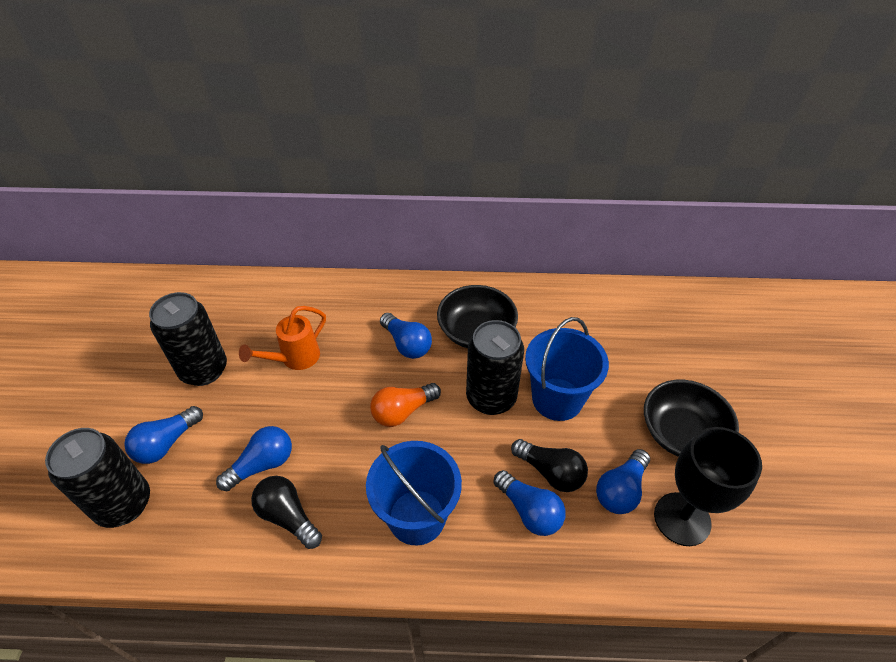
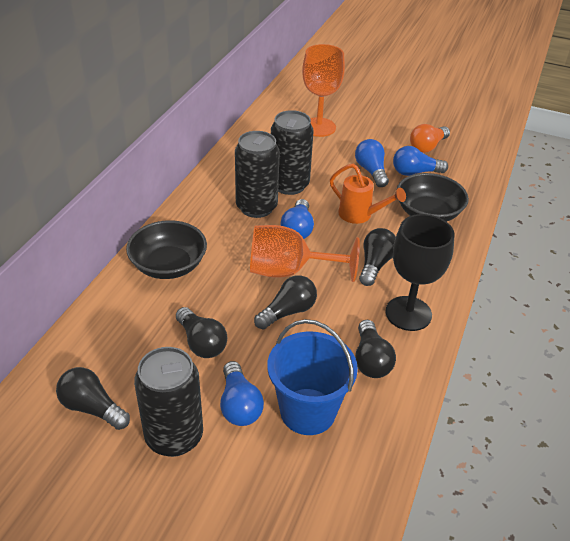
black light bulb: [251,476,322,549] [511,439,588,492] = 2 -> [56,367,130,430] [176,307,227,358] [254,275,317,329] [355,320,396,378] [359,228,396,286] = 5
blue bucket: [366,441,462,545] [525,317,609,421] = 2 -> [267,319,358,435] = 1
blue light bulb: [124,406,203,464] [216,426,292,491] [380,313,432,359] [494,470,566,536] [596,449,650,514] = 5 -> [220,361,264,426] [280,199,314,239] [355,139,389,187] [393,146,448,176] = 4
orange goblet: none = 0 -> [250,225,360,282] [302,44,345,137] = 2

